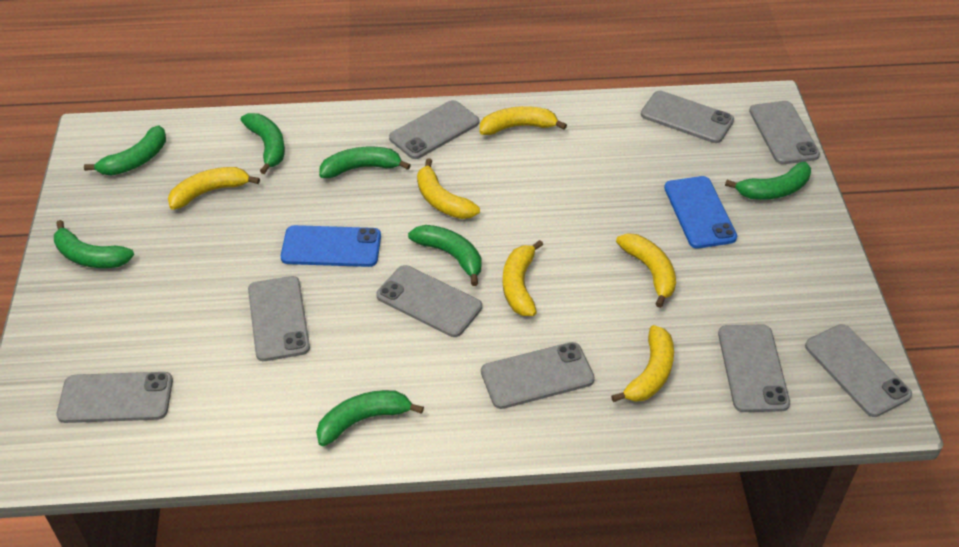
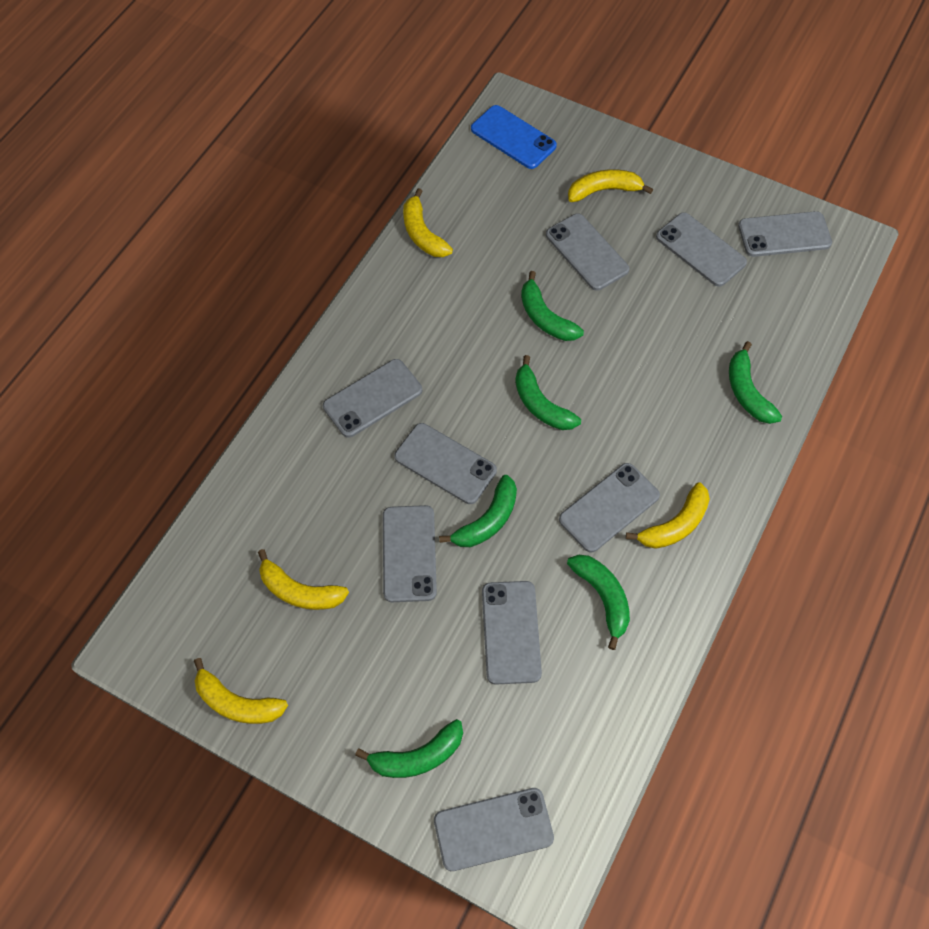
blue phone: [281,225,381,267] [664,176,737,248] = 2 -> [471,105,557,169] = 1
green banana: [54,220,134,268] [84,125,166,176] [241,113,285,174] [316,390,424,446] [319,147,411,178] [408,225,481,286] [725,162,811,200] = 7 -> [355,719,463,778] [439,475,517,547] [515,355,581,430] [521,271,584,341] [567,555,630,650] [729,341,782,424] = 6
yellow banana: [168,167,260,210] [417,158,480,219] [480,106,567,135] [503,240,543,316] [611,325,674,402] [616,233,676,308] = 6 -> [194,658,288,724] [258,549,349,610] [403,188,453,257] [568,169,653,202] [626,482,710,549] = 5

